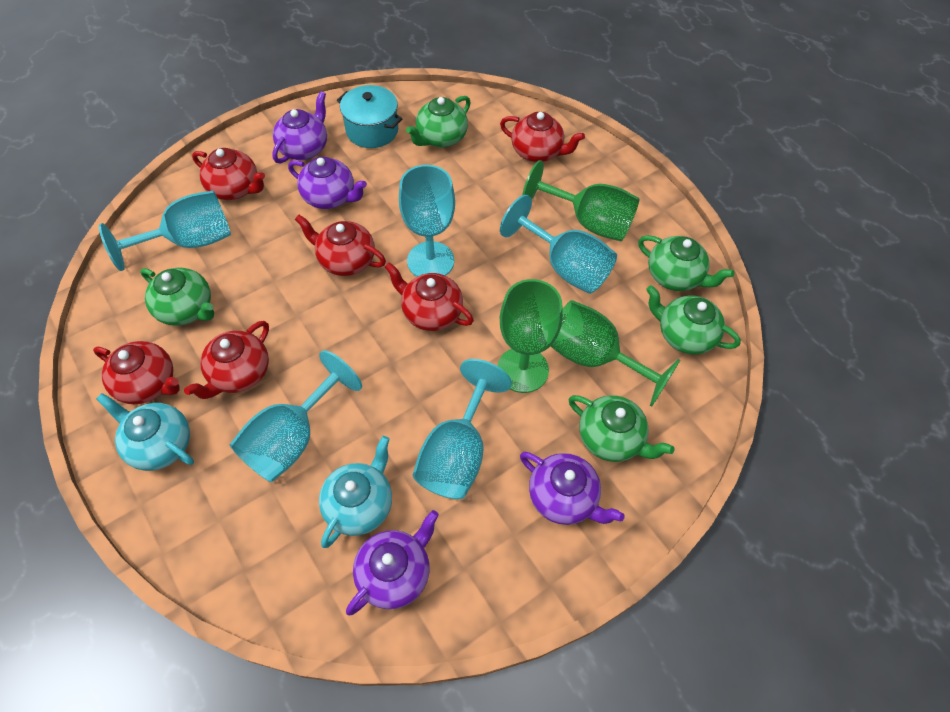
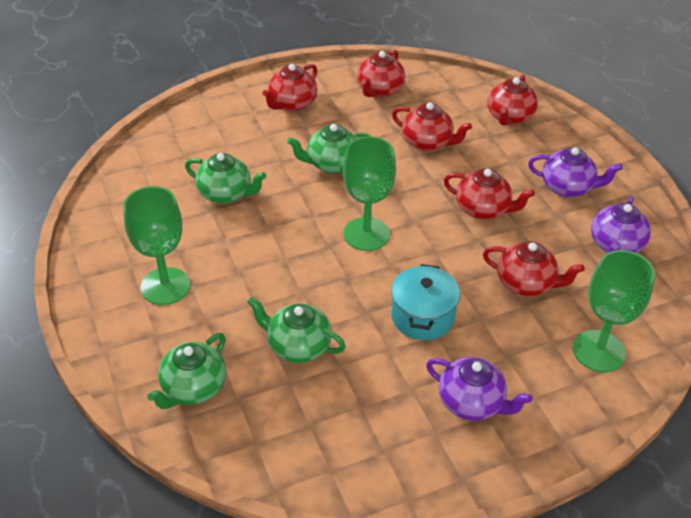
green teapot: [140,268,214,326] [406,96,471,148] [569,395,675,462] [638,235,735,291] [646,285,741,354] = 5 -> [147,333,226,409] [185,153,266,204] [247,297,346,363] [287,124,370,173] = 4
purple teapot: [272,91,327,164] [288,157,367,209] [346,510,439,615] [520,452,625,525] = 4 -> [426,357,532,421] [528,147,623,197] [591,196,651,253] = 3
turquoise goblet: [99,191,231,271] [230,350,362,482] [399,165,455,276] [413,359,512,499] [500,195,617,294] = 5 -> none = 0
turquoise teapot: [96,393,194,471] [319,436,392,548] = 2 -> none = 0

